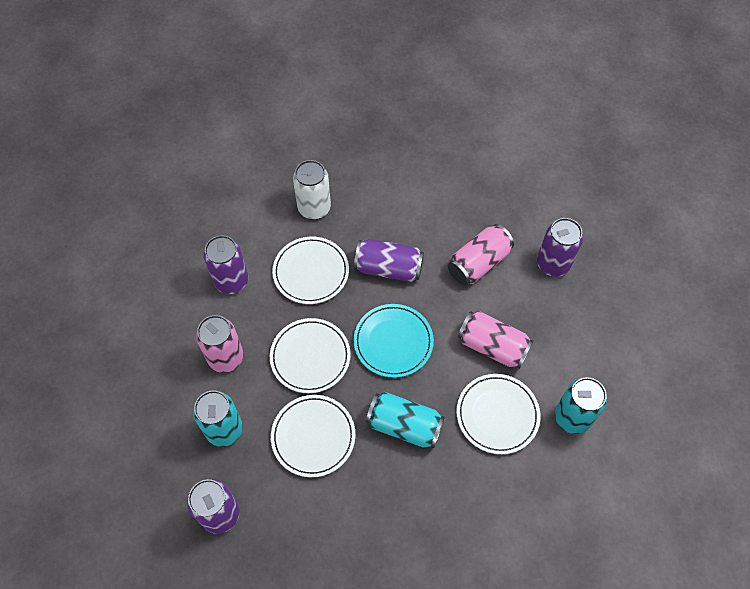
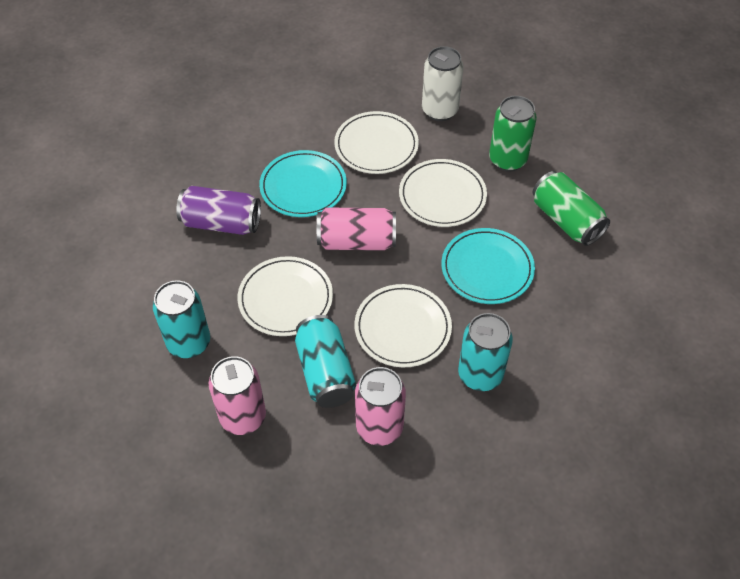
green can: none = 0 -> [489,96,537,172] [533,171,610,246] = 2
purple can: [187,479,240,534] [204,235,248,294] [354,239,424,282] [537,218,583,277] = 4 -> [176,186,261,235] = 1
turquoise plate: [354,304,434,378] = 1 -> [259,150,347,217] [441,228,535,304] = 2

